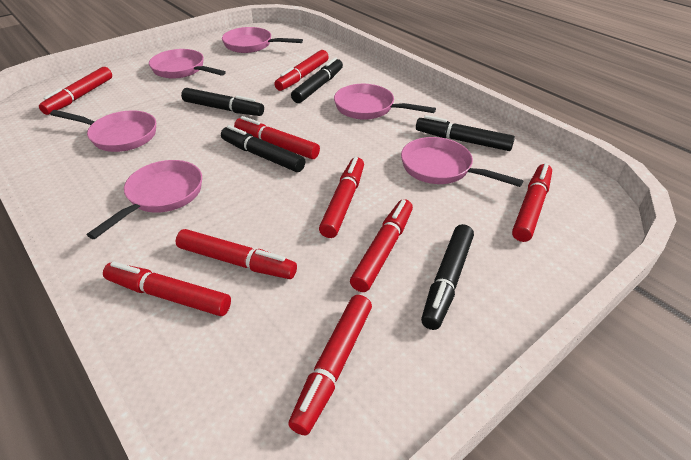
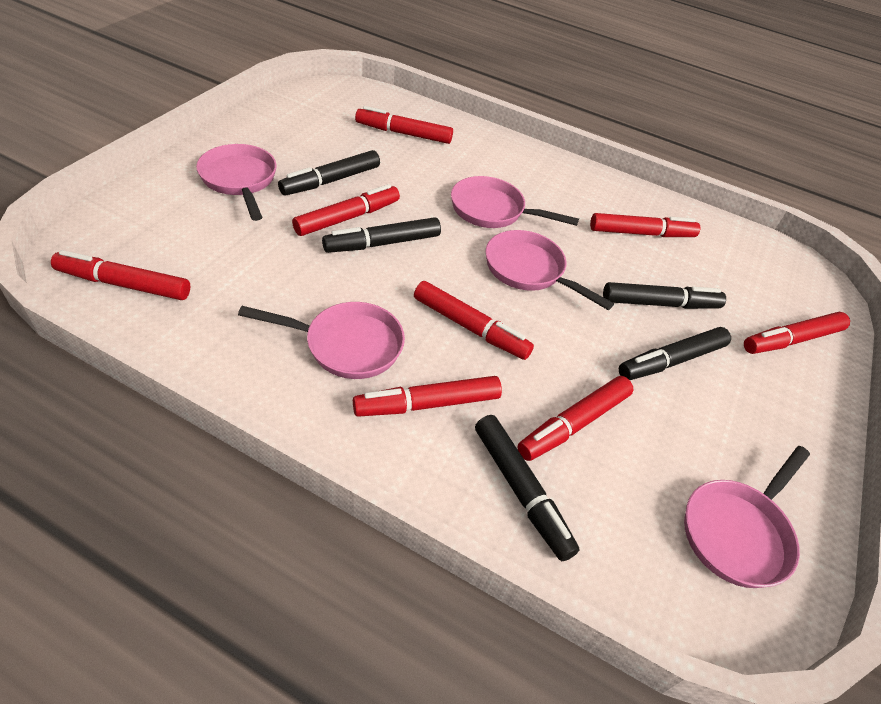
pink pan: [50,110,156,152] [87,160,202,239] [149,49,226,79] [222,27,303,53] [334,84,436,120] [401,137,523,187] = 6 -> [196,144,277,221] [238,302,405,379] [451,176,579,228] [485,230,614,310] [684,446,810,588] = 5
red marker: [39,67,112,115] [103,261,231,316] [176,229,297,279] [234,116,320,159] [274,50,329,91] [288,295,372,436] [319,157,364,238] [350,199,413,292] [512,163,552,242] = 9 -> [51,250,190,300] [292,184,400,236] [353,376,502,417] [355,106,453,144] [414,281,534,360] [517,376,634,461] [590,213,700,237] [744,312,850,354] = 8

